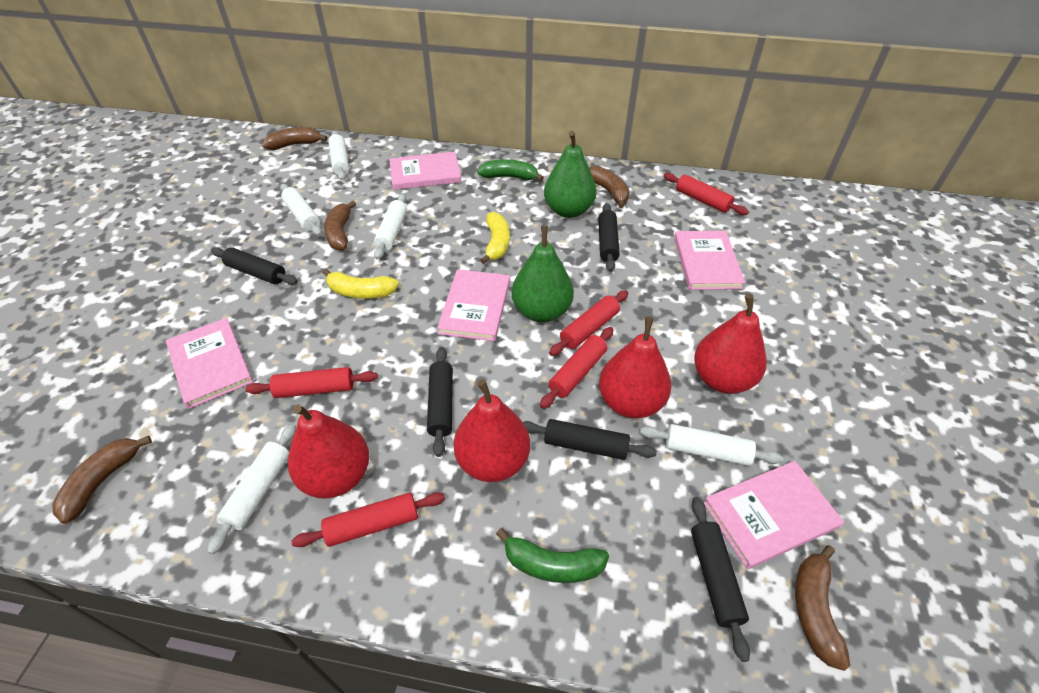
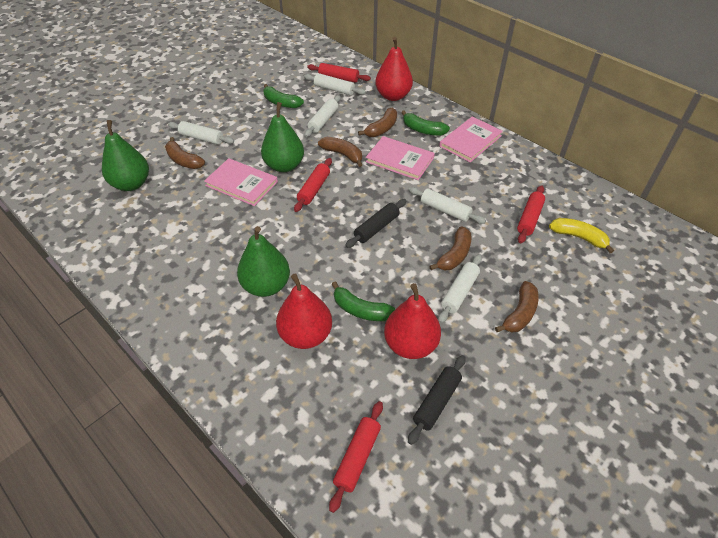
black rolling pin: [211,247,298,285] [427,347,453,457] [523,419,657,460] [598,203,620,272] [691,497,750,662] = 5 -> [345,199,406,248] [408,355,466,445] = 2
green banana: [477,159,544,181] [496,528,609,583] = 2 -> [263,84,304,108] [332,281,395,321] [401,111,450,136] = 3
green pear: [512,225,574,322] [544,131,597,218] = 2 -> [102,120,149,191] [237,226,290,297] [261,102,304,172] = 3
pink book: [166,318,253,409] [389,151,461,190] [437,269,510,341] [674,231,745,290] [703,461,844,569] = 5 -> [204,158,278,206] [366,136,435,180] [439,116,503,163] = 3
red pear: [288,404,369,499] [453,380,530,482] [599,317,671,418] [694,294,767,394] = 4 -> [276,273,332,349] [375,37,413,101] [384,283,441,359] = 3
red rolling pin: [245,367,378,398] [292,492,445,547] [540,327,614,409] [549,290,628,356] [664,173,749,215] = 5 -> [294,158,332,212] [307,63,371,83] [329,401,383,513] [517,185,545,243] = 4
yellow banana: [322,269,399,299] [480,212,510,264] = 2 -> [549,218,614,253] = 1

